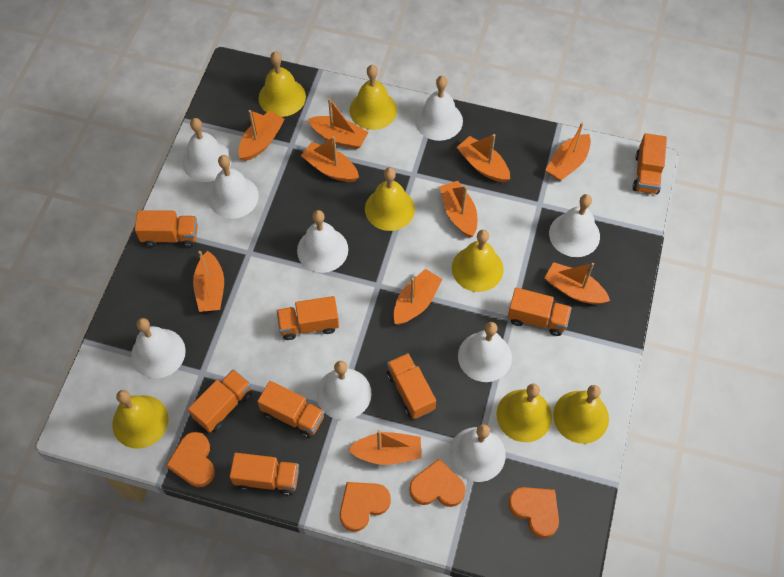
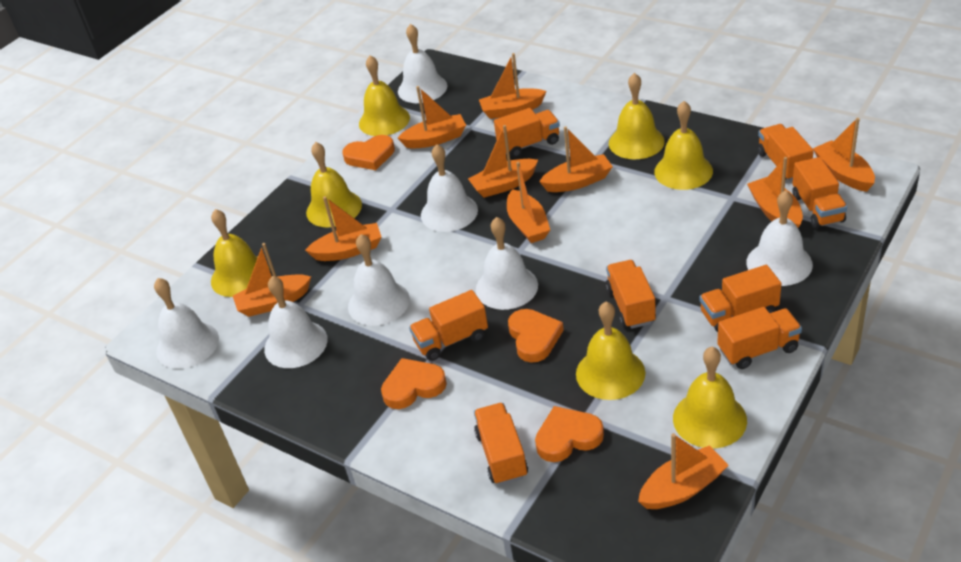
white bell: [131,318,186,378] [182,118,232,182] [209,155,259,219] [297,210,348,273] [317,361,372,420] [415,76,463,141] [449,424,506,482] [458,322,512,382] [549,194,600,257] = 9 -> [154,278,219,369] [264,276,328,368] [348,234,410,326] [398,24,447,103] [421,144,478,232] [476,217,538,310] [746,190,813,286] = 7

